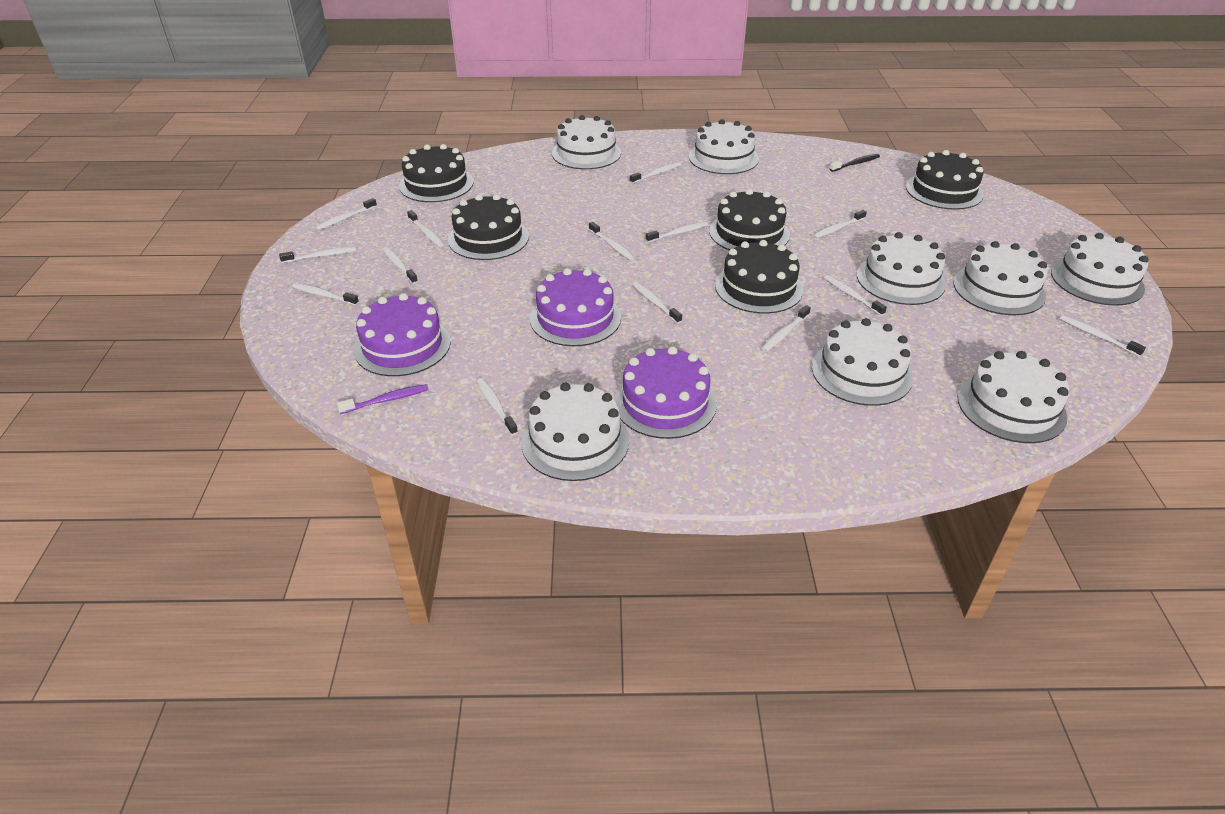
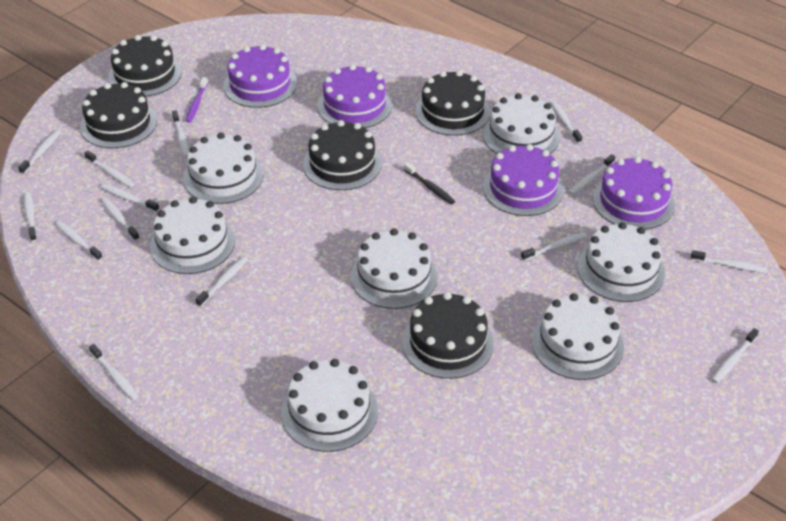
purple cake: [354,293,451,376] [530,268,621,346] [614,346,717,439] = 3 -> [224,44,297,108] [318,64,392,128] [483,144,564,216] [593,156,675,230] = 4
white cake: [521,383,629,481] [552,115,621,169] [689,119,759,174] [812,318,913,406] [857,232,946,305] [953,241,1047,315] [957,351,1069,443] [1051,233,1149,306] = 8 -> [150,197,235,274] [183,133,263,204] [281,359,378,452] [351,228,438,309] [483,93,560,154] [532,293,624,380] [577,222,665,302] = 7

